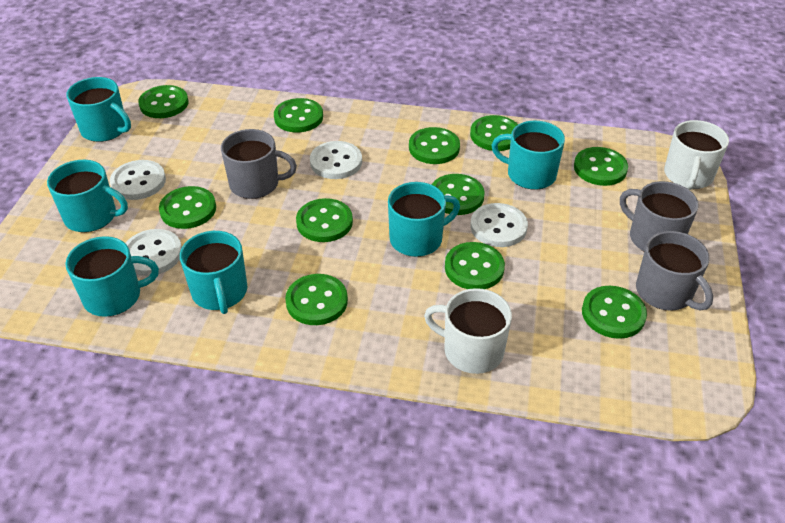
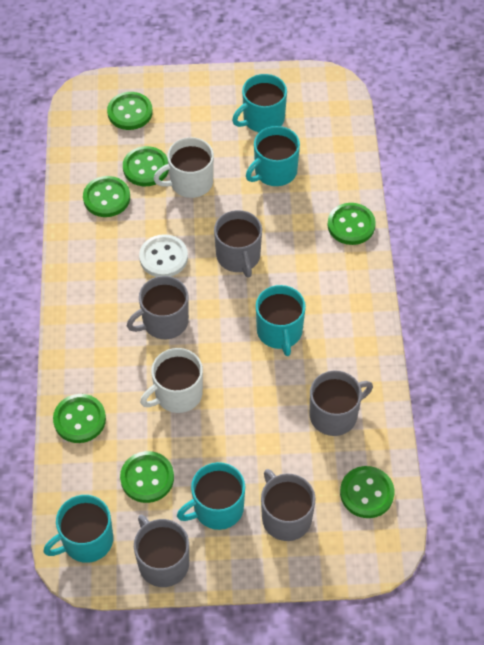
green button: [138,85,188,118] [159,186,216,229] [274,98,323,133] [285,274,348,325] [296,198,353,242] [409,127,460,164] [432,174,485,215] [445,242,505,289] [470,115,518,151] [574,147,628,186] [582,286,647,339] = 11 -> [53,394,106,443] [83,176,130,217] [107,92,153,130] [120,451,174,503] [123,146,169,186] [327,203,376,245] [340,466,394,518] = 7
grey mug: [221,129,297,199] [620,181,699,251] [636,231,713,311] = 3 -> [127,276,189,339] [134,515,189,587] [214,210,262,278] [261,469,316,541] [310,370,373,436] = 5
turquoise mug: [47,160,128,232] [65,236,159,317] [66,77,131,142] [180,231,247,314] [388,182,460,257] [492,121,565,190] = 6 -> [43,495,113,563] [177,462,245,530] [232,74,287,132] [246,126,300,186] [256,285,306,356] = 5
white button: [110,160,166,200] [125,229,182,276] [310,141,362,179] [471,203,528,247] = 4 -> [139,234,188,277] = 1

